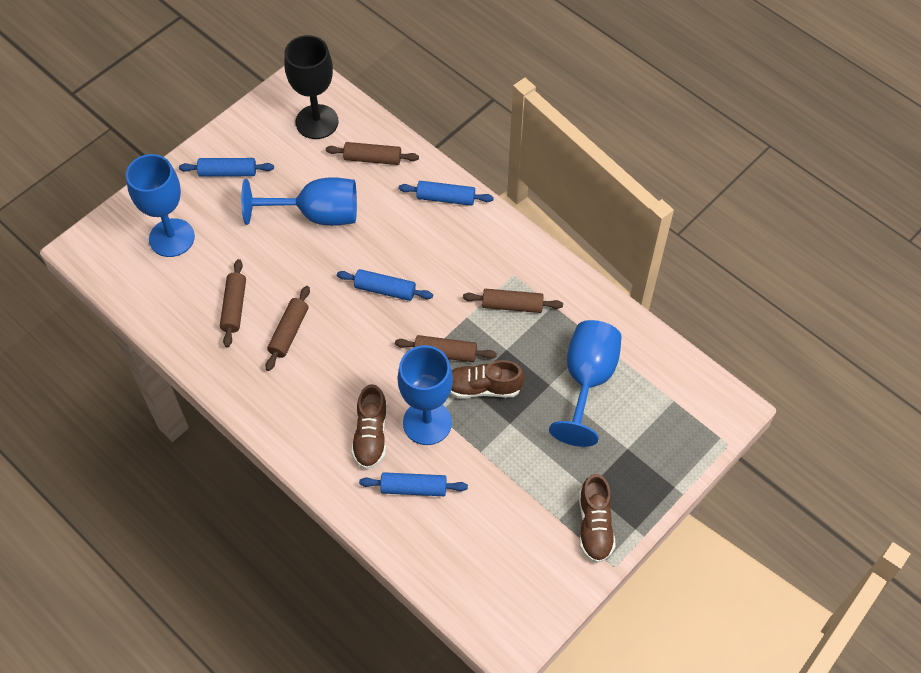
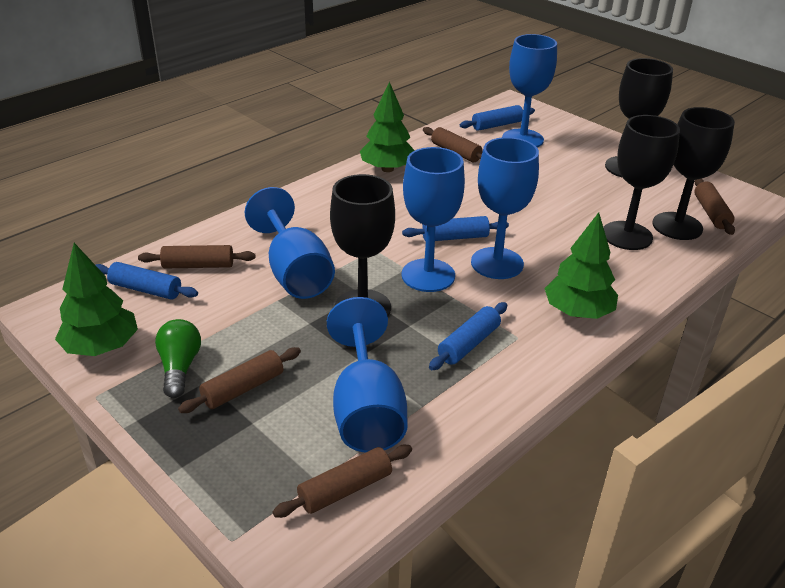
black goblet: [284,35,339,139] = 1 -> [330,174,395,316] [603,115,680,250] [605,58,673,178] [653,107,735,240] = 4
blue goblet: [126,154,195,257] [241,177,357,226] [397,345,453,445] [549,320,622,447] = 4 -> [245,187,335,299] [327,297,408,452] [401,147,465,292] [471,137,539,279] [502,34,557,147] = 5
brown shoe: [351,384,387,469] [450,360,525,399] [579,474,616,563] = 3 -> none = 0
green light bulb: none = 0 -> [155,319,201,398] = 1
green tree: none = 0 -> [55,243,138,356] [360,82,415,172] [544,212,618,319] = 3

